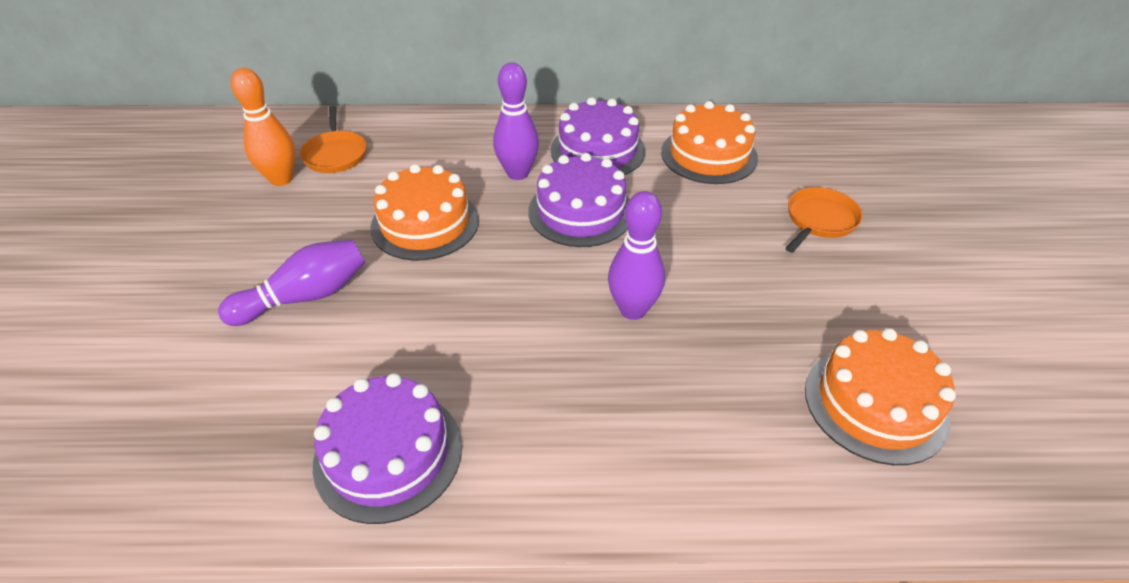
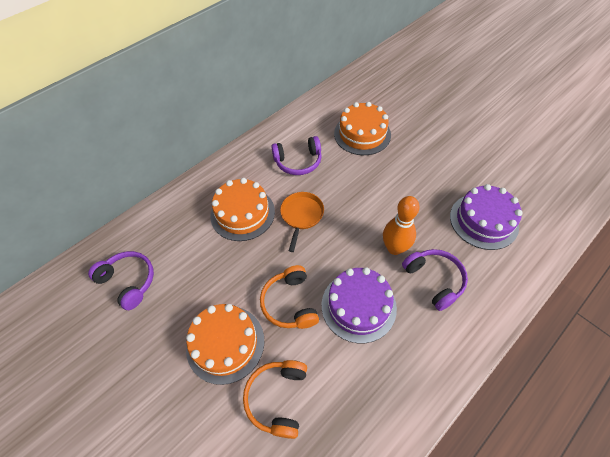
orange headphones: none = 0 -> [243,360,307,439] [260,265,319,329] = 2
orange pan: [300,106,367,173] [785,187,863,253] = 2 -> [280,192,324,252] = 1
purple bowling pin: [218,240,365,326] [493,62,539,180] [608,191,665,320] = 3 -> none = 0
purple cake: [313,373,462,524] [528,153,630,247] [551,97,646,175] = 3 -> [322,267,397,343] [450,184,523,250] = 2
purple headphones: none = 0 -> [88,251,154,310] [271,136,322,175] [402,249,468,311] = 3

